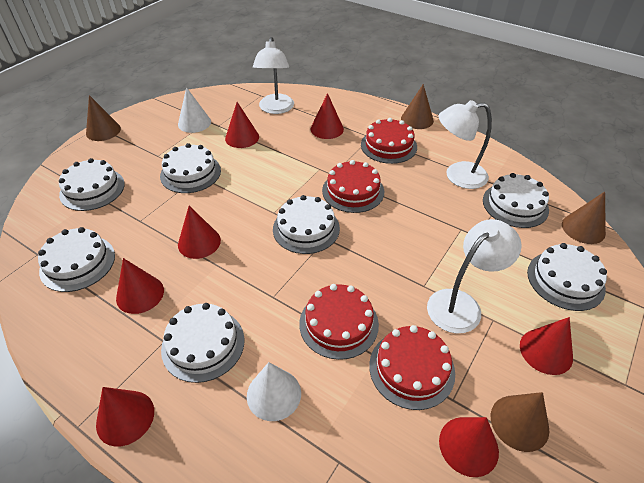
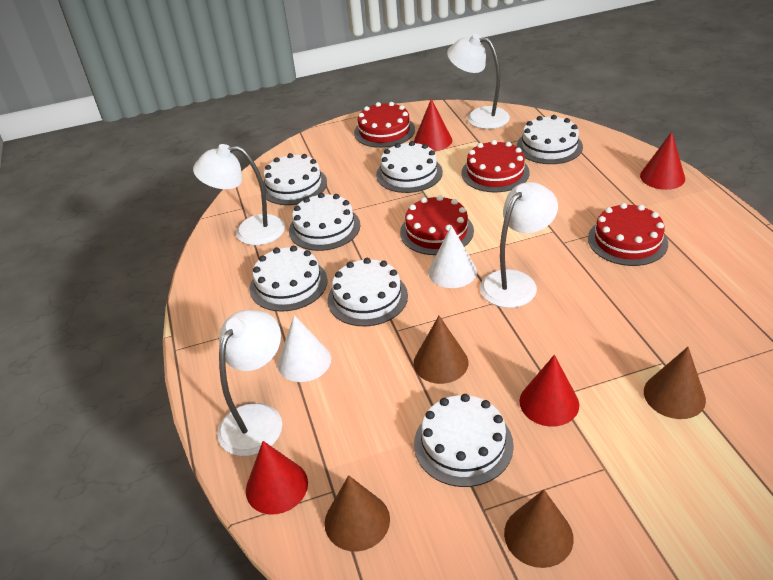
red cone: [96,387,154,447] [116,258,164,314] [178,206,221,259] [225,102,259,148] [311,93,344,139] [439,417,499,477] [520,317,573,375] = 7 -> [246,441,308,515] [414,99,452,151] [520,355,579,426] [640,132,685,190] = 4
white lamp: [253,37,294,114] [427,219,522,333] [439,100,492,189] = 3 -> [193,144,285,245] [217,310,282,456] [447,34,510,129] [480,182,558,308] = 4

